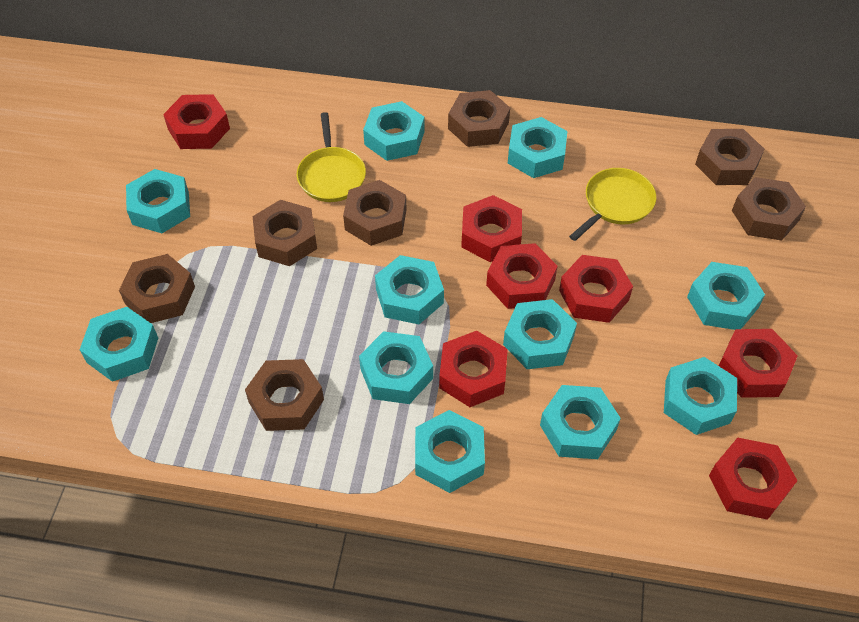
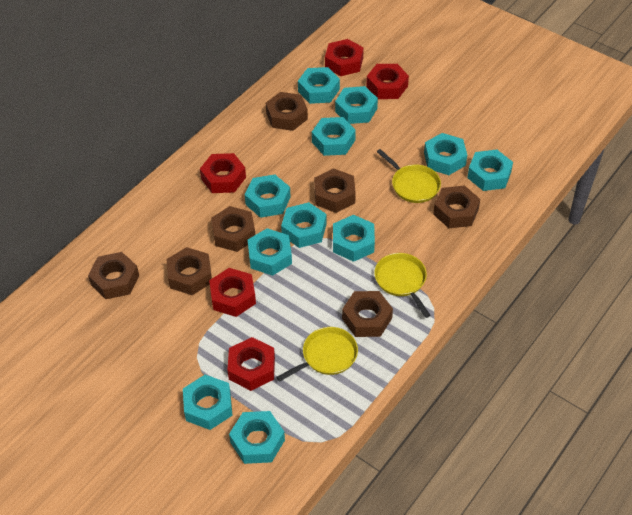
red nut: [163,94,230,149] [439,331,508,407] [461,195,522,262] [486,243,558,309] [559,255,633,323] [709,437,798,520] [719,329,798,398] = 7 -> [200,153,246,193] [209,268,256,317] [227,337,275,391] [325,39,364,76] [366,64,409,99] = 5
yellow pan: [297,112,366,202] [569,168,656,241] = 2 -> [276,327,358,382] [374,253,431,318] [377,149,441,203] = 3

